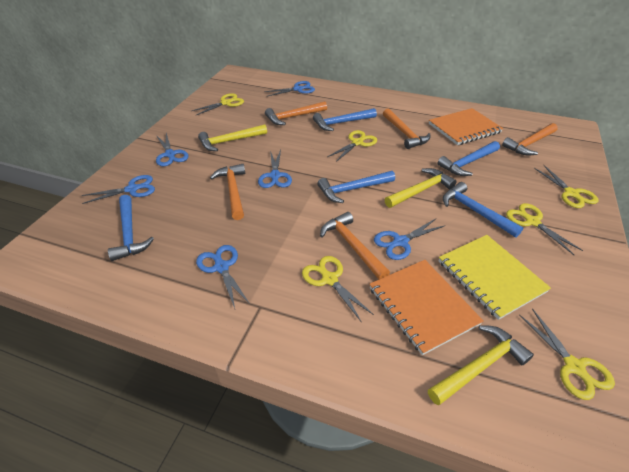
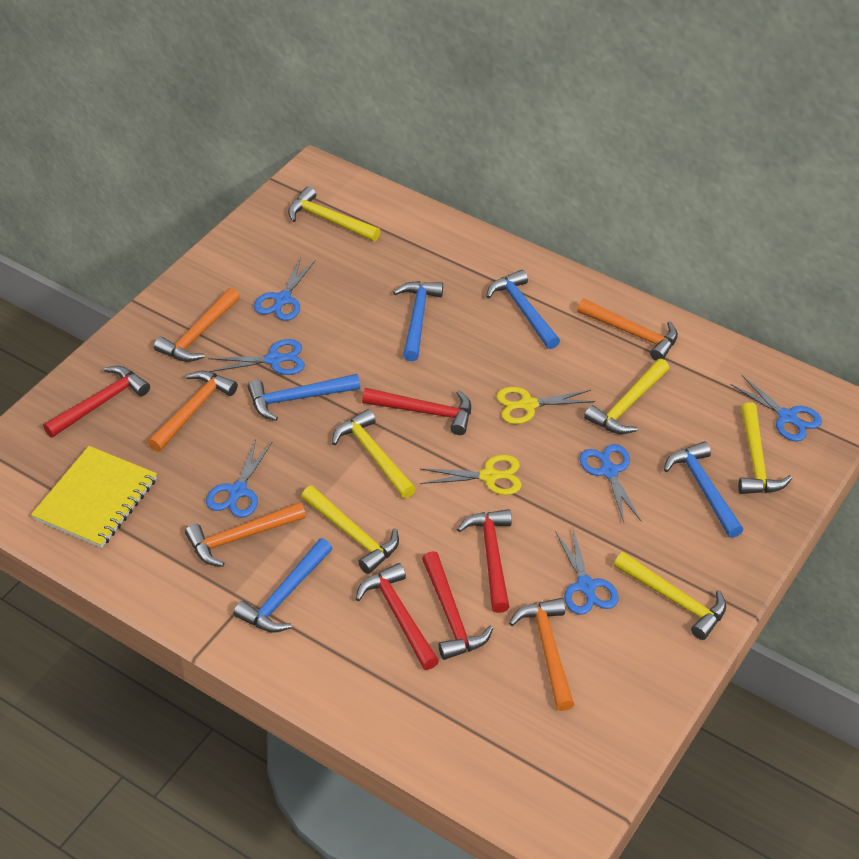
orange notebook: [369,260,483,355] [429,108,503,145] = 2 -> none = 0
red hammer: none = 0 -> [43,366,150,438] [355,563,439,670] [362,388,471,435] [422,551,493,660] [457,509,512,613] = 5
yellow hammer: [198,124,267,151] [384,168,457,208] [428,325,534,405] = 3 -> [288,186,380,241] [301,486,399,574] [332,409,416,498] [584,359,669,434] [614,552,726,640] [738,402,792,494] = 6
yellow scissors: [192,93,244,115] [302,256,374,323] [327,130,377,162] [506,203,583,255] [519,309,615,400] [534,165,599,208] = 6 -> [420,455,522,495] [496,387,595,424] = 2

